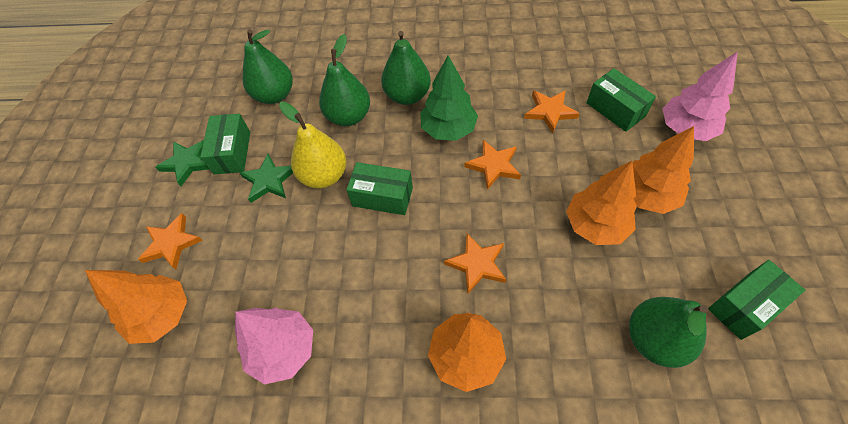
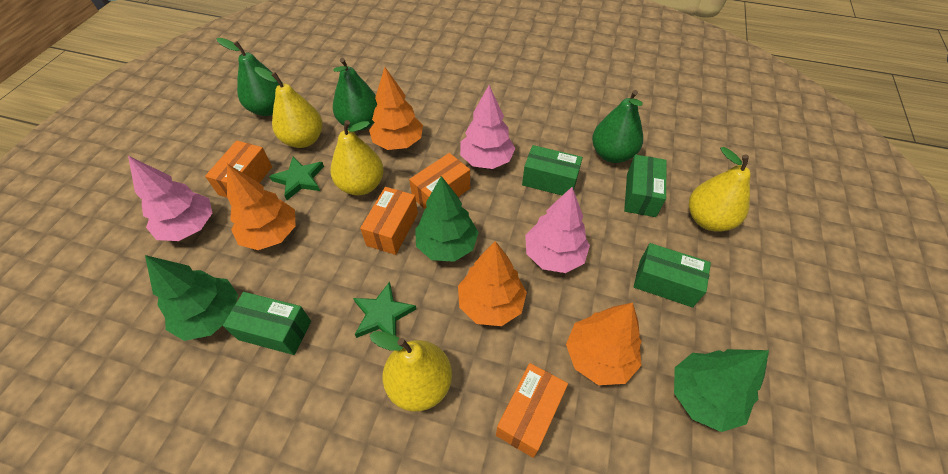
green pear: [243,29,293,104] [319,34,370,126] [381,31,431,105] [629,297,708,368] = 4 -> [217,38,283,116] [333,58,377,131] [592,90,643,163] = 3
green tree: [420,55,478,141] = 1 -> [145,255,238,341] [415,176,479,262] [674,349,769,432] = 3
orange box: none = 0 -> [205,141,272,198] [360,187,418,255] [409,153,470,209] [496,363,568,458] = 4
orange star: [138,213,203,270] [444,233,506,294] [464,140,521,190] [524,90,580,133] = 4 -> none = 0
pink tree: [235,308,313,385] [662,51,738,141] = 2 -> [128,156,212,241] [460,85,515,169] [525,187,590,273] = 3
yellow pear: [279,102,346,188] = 1 -> [255,67,323,148] [331,120,384,195] [370,331,452,412] [689,147,751,232] = 4

